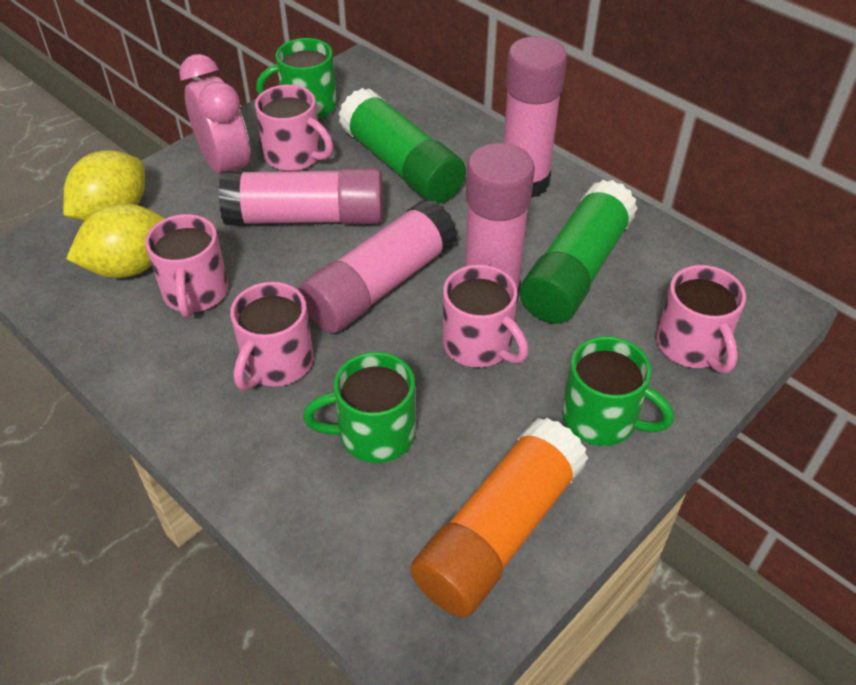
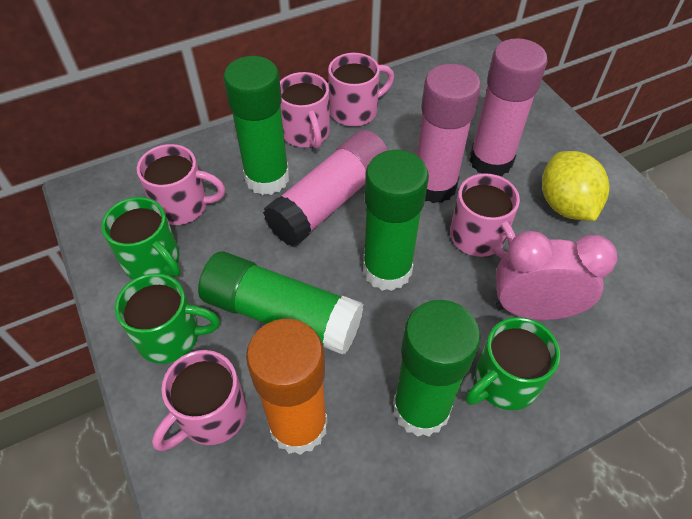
green glue stick: [338,88,466,204] [520,180,638,324] = 2 -> [198,251,363,355] [224,56,289,195] [363,150,429,291] [393,300,481,437] = 4
pink glue stick: [218,168,383,225] [299,198,458,333] [465,143,535,300] [503,36,567,198] = 4 -> [263,130,388,246] [417,64,481,203] [469,38,548,176] = 3
yellow lemon: [63,150,145,221] [66,203,166,278] = 2 -> [542,151,609,221] = 1

